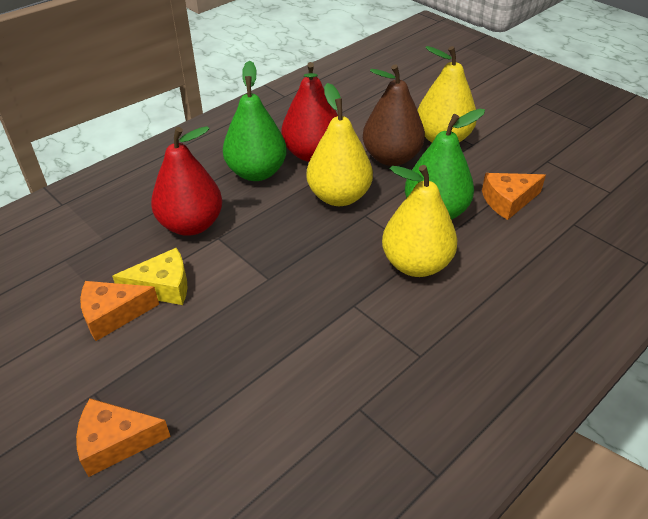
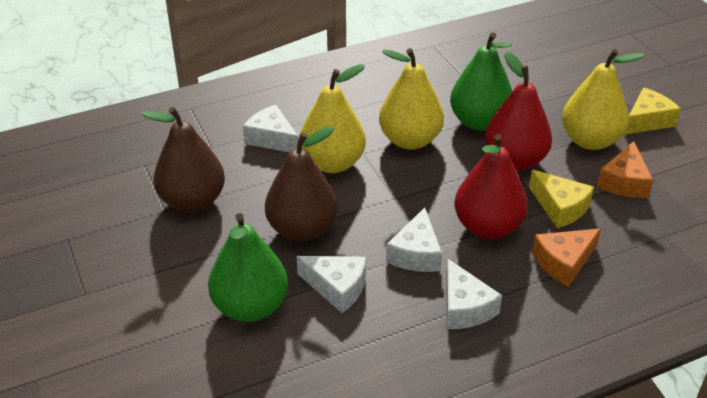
brown pear: [363,64,425,166] = 1 -> [141,107,225,212] [265,126,338,242] = 2
orange cheese: [76,398,171,477] [80,281,159,341] [482,173,546,220] = 3 -> [532,229,601,287] [597,141,653,198] = 2
white cheese: none = 0 -> [243,105,299,152] [297,256,366,313] [386,208,442,272] [446,258,502,329] = 4
yellow cheese: [112,248,188,305] = 1 -> [529,170,594,228] [624,88,681,135] = 2

